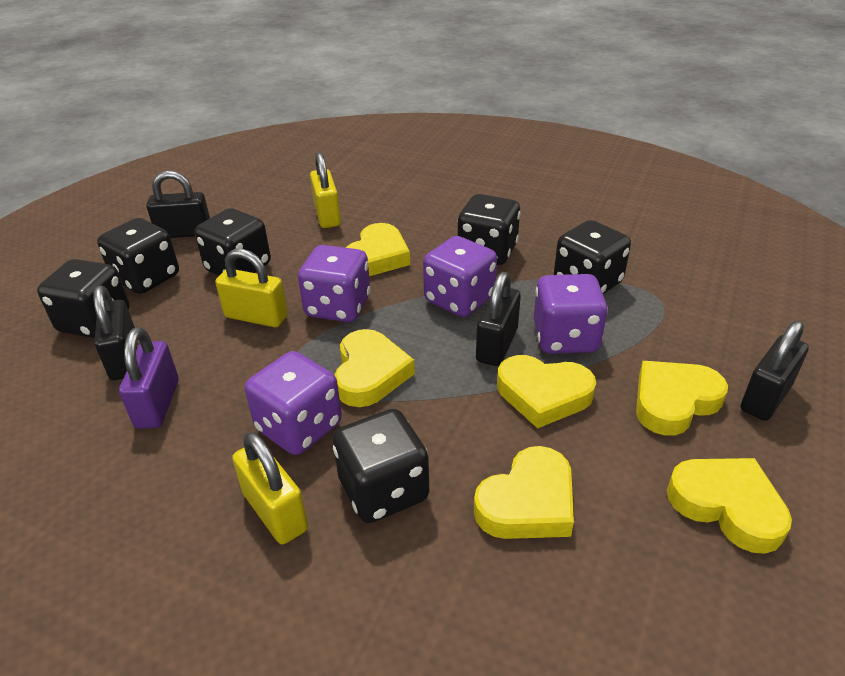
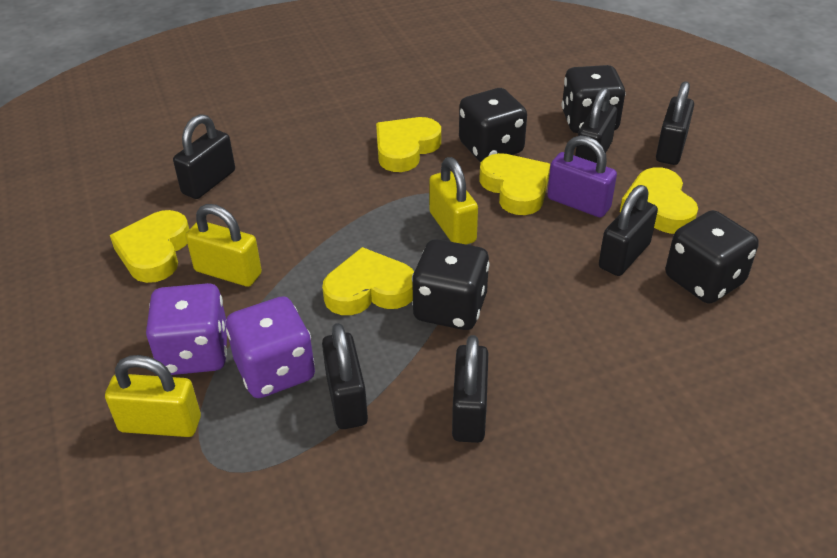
black dice: [37,259,130,338] [97,218,179,294] [195,208,271,276] [333,409,429,523] [458,194,521,265] [554,220,631,294] = 6 -> [412,239,490,330] [459,88,527,162] [562,65,625,133] [666,210,759,304] = 4
black padlock: [93,286,137,380] [146,170,210,238] [476,272,521,366] [741,321,809,421] = 4 -> [173,114,235,199] [322,323,368,429] [452,335,488,443] [575,88,617,163] [599,185,658,276] [656,81,694,165] = 6
purple dice: [245,351,342,455] [298,245,371,322] [423,236,497,317] [534,274,608,354] = 4 -> [146,283,227,375] [226,296,315,398] = 2
yellow heart: [334,329,415,407] [345,223,410,276] [474,446,574,539] [497,355,596,428] [636,361,728,436] [667,458,792,554] = 6 -> [110,210,189,283] [322,247,414,315] [376,117,441,172] [479,153,550,215] [620,167,698,234] = 5

